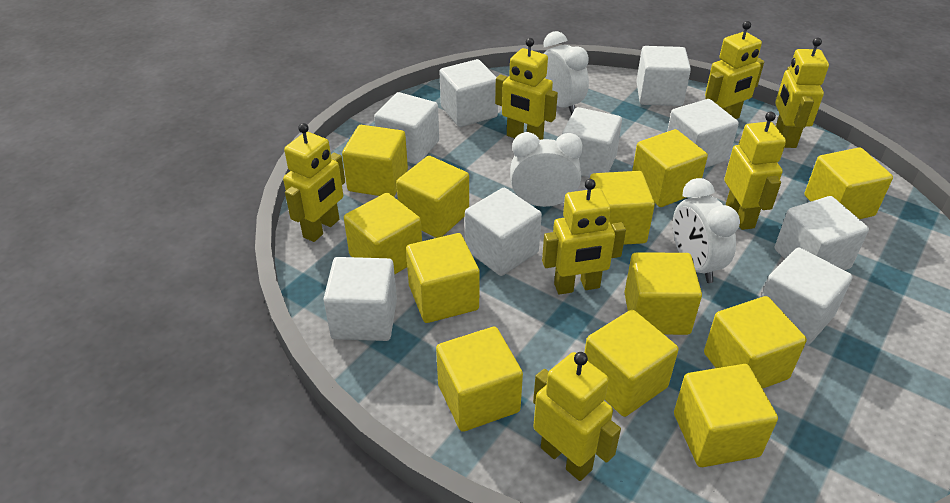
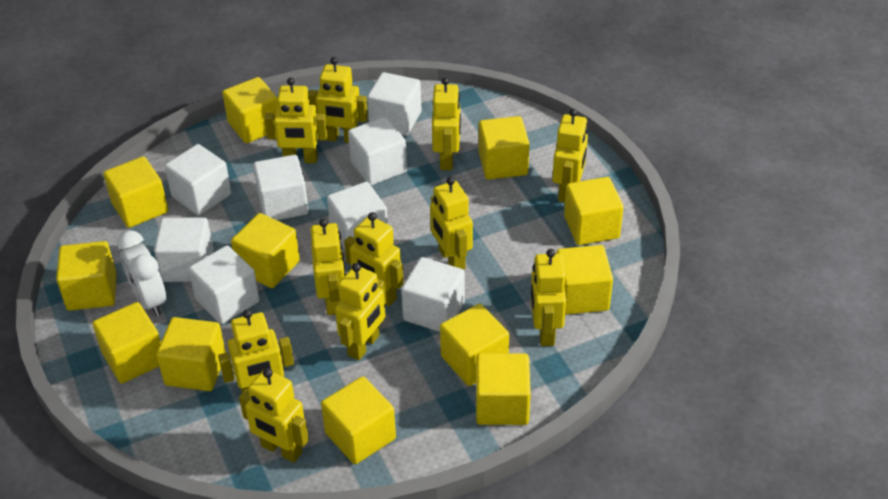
white clock: [510,132,583,207] [543,31,589,115] [673,178,740,283] = 3 -> [117,230,166,316] = 1
white cube: [323,257,397,341] [374,92,439,164] [439,59,498,127] [465,188,542,276] [562,107,622,178] [636,46,691,106] [667,99,739,168] [761,247,853,345] [775,196,869,270] = 9 -> [154,217,214,282] [165,144,231,215] [188,246,260,324] [253,155,309,220] [327,182,388,249] [348,117,407,185] [367,72,422,136] [401,257,465,332] = 8
yellow robot: [283,123,345,242] [495,38,558,140] [533,352,621,481] [542,179,626,295] [705,21,764,119] [724,112,786,230] [775,38,829,148] = 7 -> [218,309,294,393] [239,368,309,463] [264,77,327,163] [308,57,368,143] [311,219,346,315] [335,263,386,360] [344,212,404,306] [430,177,473,270] [432,77,461,170] [531,249,566,346] [552,109,588,202] = 11

